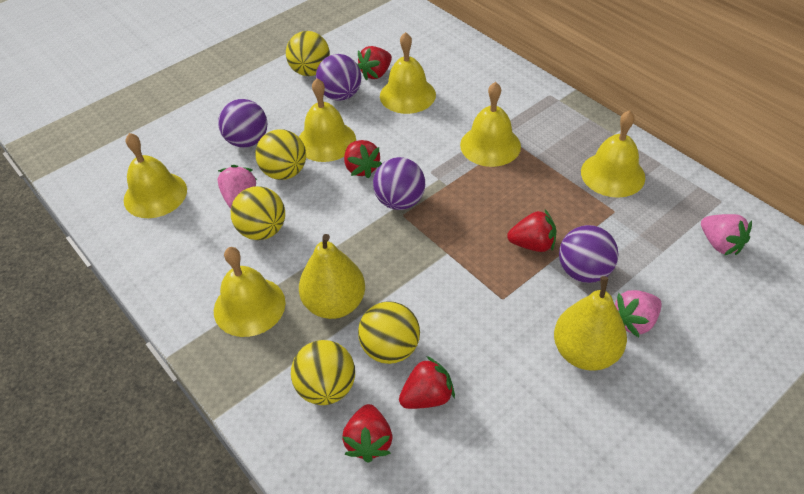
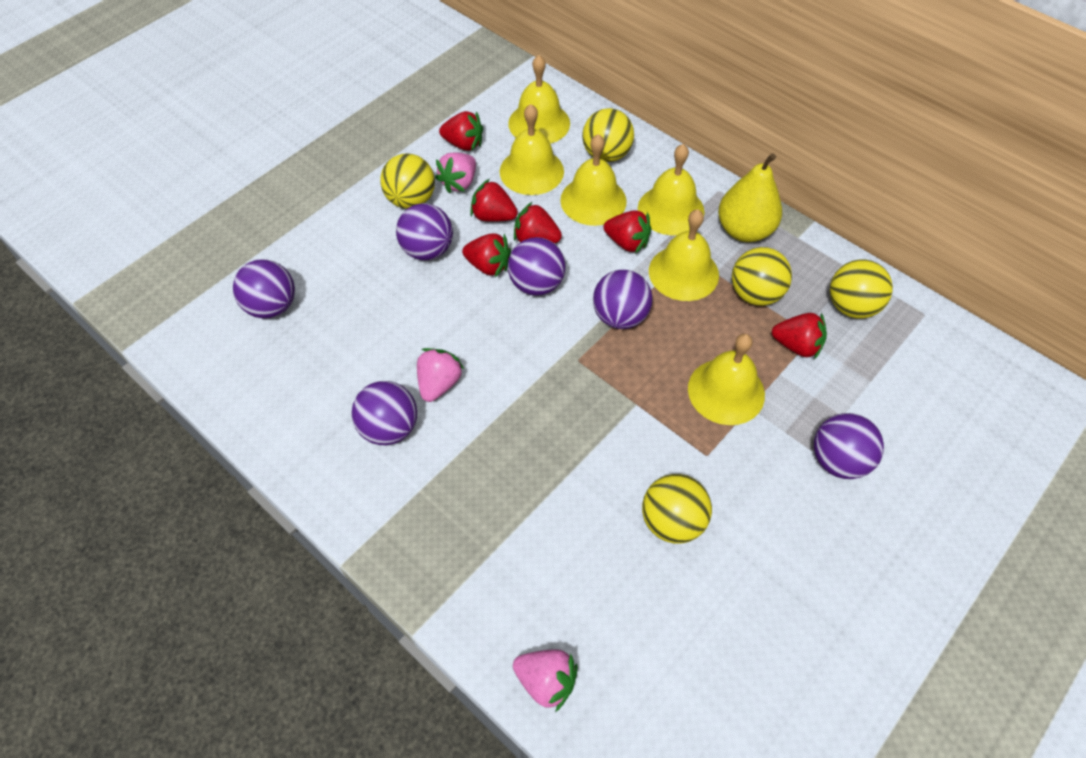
purple ball: [218,99,268,148] [316,54,361,101] [373,157,425,210] [559,225,618,283] = 4 -> [233,259,295,319] [352,381,417,445] [396,203,453,260] [508,237,566,296] [593,270,653,329] [814,413,884,479] = 6
red strawberry: [342,404,392,463] [344,140,382,179] [357,46,392,80] [399,356,455,409] [507,210,556,252] = 5 -> [439,111,483,151] [462,233,511,277] [470,179,518,222] [514,202,562,243] [604,210,651,253] [772,313,827,360] = 6
yellow pear: [299,234,365,319] [554,276,627,371] = 2 -> [718,153,782,242] = 1

